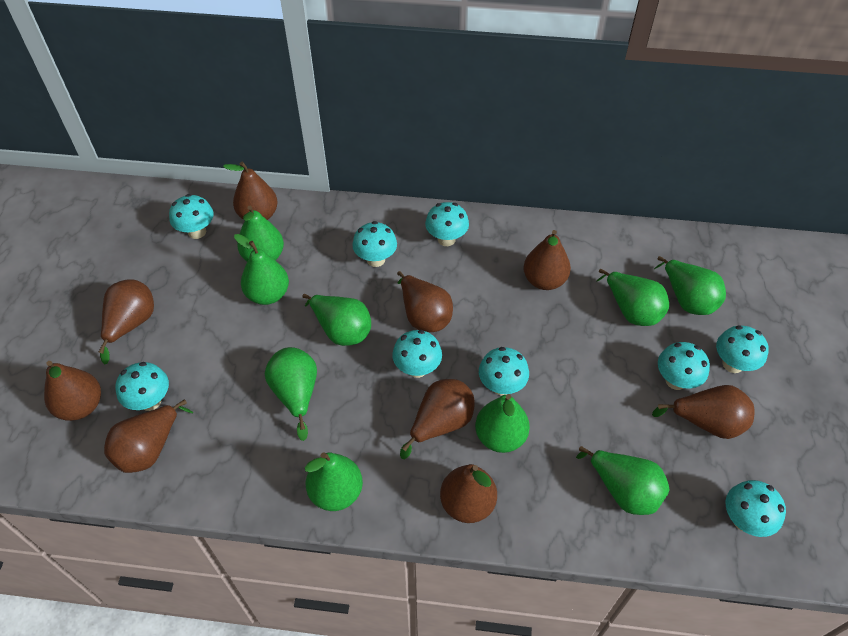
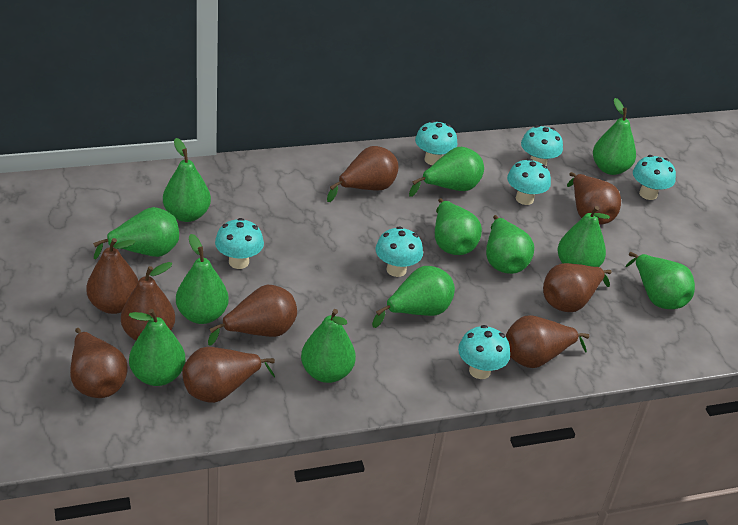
green pear: [234,234,289,305] [237,206,284,261] [265,347,317,441] [302,294,371,346] [305,452,363,511] [475,394,530,453] [576,446,670,515] [596,269,669,326] [654,256,726,315] = 9 -> [93,207,179,260] [129,309,185,386] [163,138,211,222] [176,234,229,324] [301,309,356,383] [372,266,455,328] [409,147,484,197] [435,198,482,255] [486,215,534,274] [558,206,610,267] [593,98,636,175] [625,252,695,309] = 12
turquoise mushroom: [115,362,169,411] [169,194,214,239] [352,221,397,267] [392,330,442,378] [425,202,469,246] [479,347,529,395] [658,342,710,390] [716,325,769,373] [726,480,786,537] = 9 -> [215,218,264,269] [375,226,423,277] [415,120,457,165] [458,325,510,379] [507,158,551,205] [521,125,563,166] [633,155,676,200] = 7

